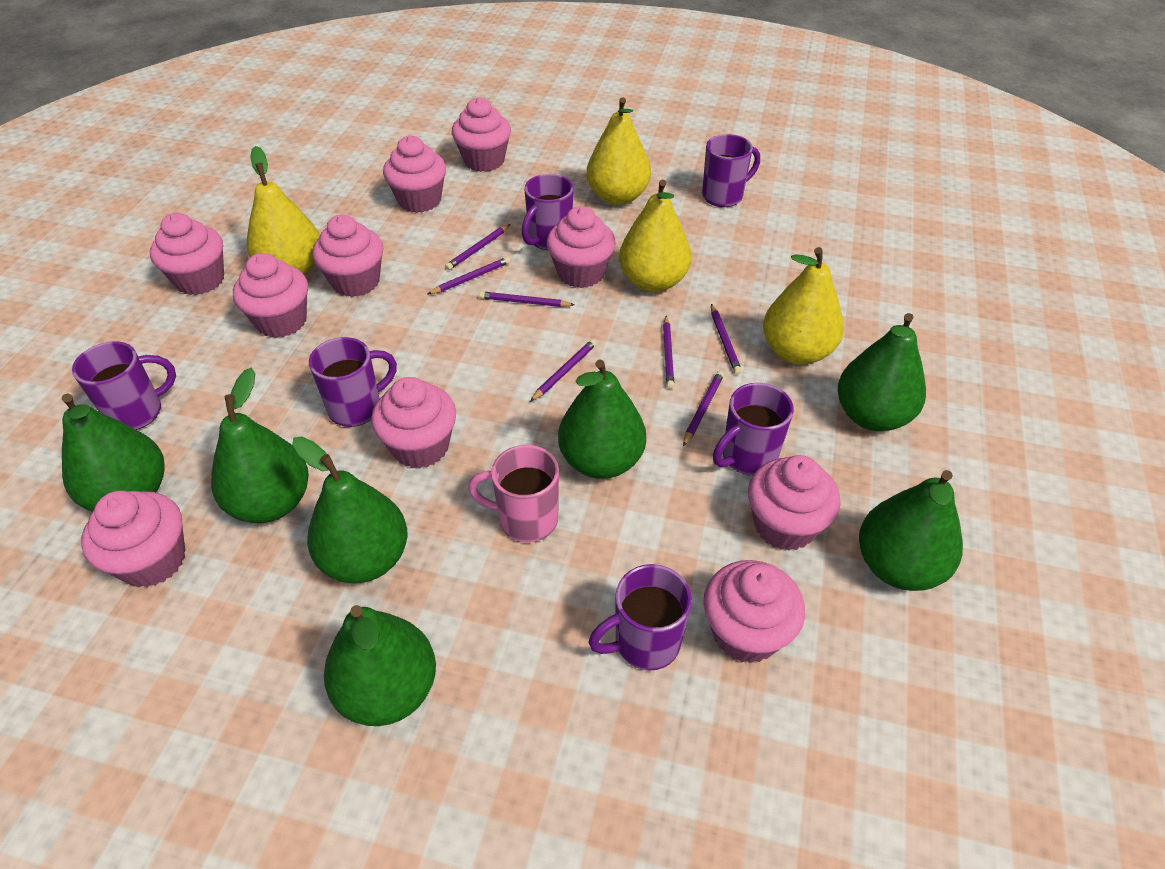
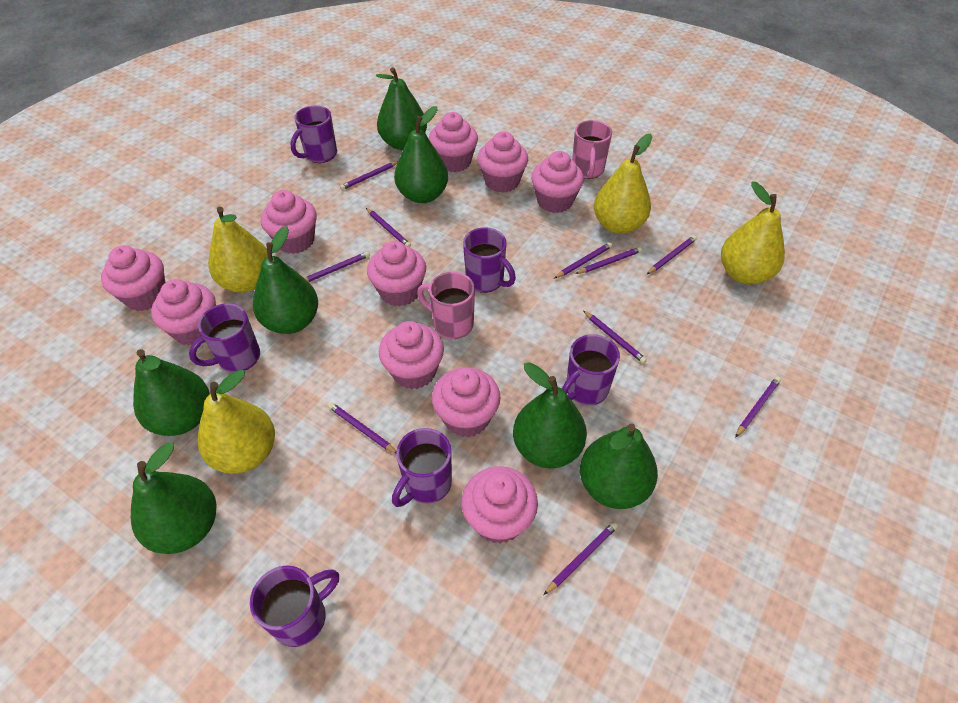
pink mug: [468,445,559,542] = 1 -> [417,272,475,339] [572,120,612,179] = 2
purple pencil: [428,257,510,294] [445,224,510,270] [479,291,574,307] [530,339,597,402] [663,316,674,389] [683,371,724,446] [711,304,742,374] = 7 -> [304,251,370,282] [328,402,396,453] [340,161,398,190] [366,208,411,247] [544,522,618,595] [554,242,612,278] [575,247,642,274] [584,311,647,364] [647,235,697,274] [735,376,781,438] = 10

